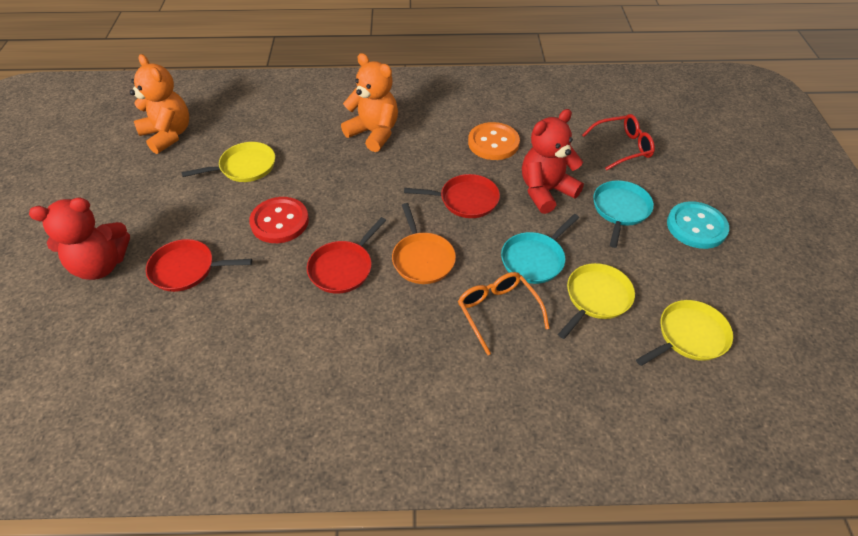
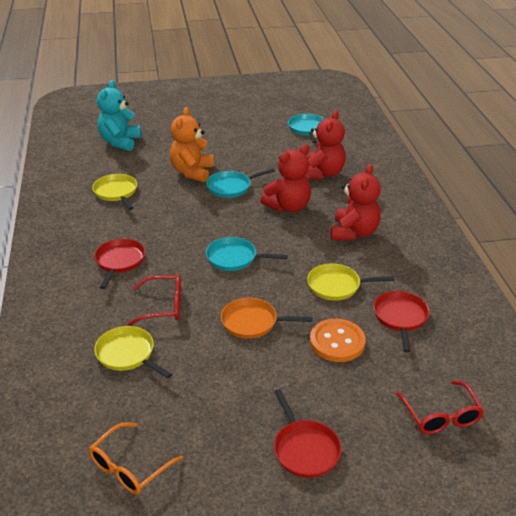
orange teddy bear: [130,54,189,154] [341,53,398,152] = 2 -> [170,107,214,182] = 1
red button: [249,197,309,243] = 1 -> none = 0
red glasses: [582,114,655,170] = 1 -> [128,275,181,326] [396,380,484,434] = 2
red teddy bear: [29,197,130,280] [522,109,584,214] = 2 -> [260,144,311,212] [307,110,346,180] [331,164,381,241] = 3
turquoise button: [667,201,729,249] = 1 -> none = 0
turquoise pan: [501,214,579,284] [593,180,654,248] = 2 -> [206,168,275,198] [206,237,288,271] [288,114,324,143] = 3
turquoise teddy bear: none = 0 -> [97,80,141,151] = 1

